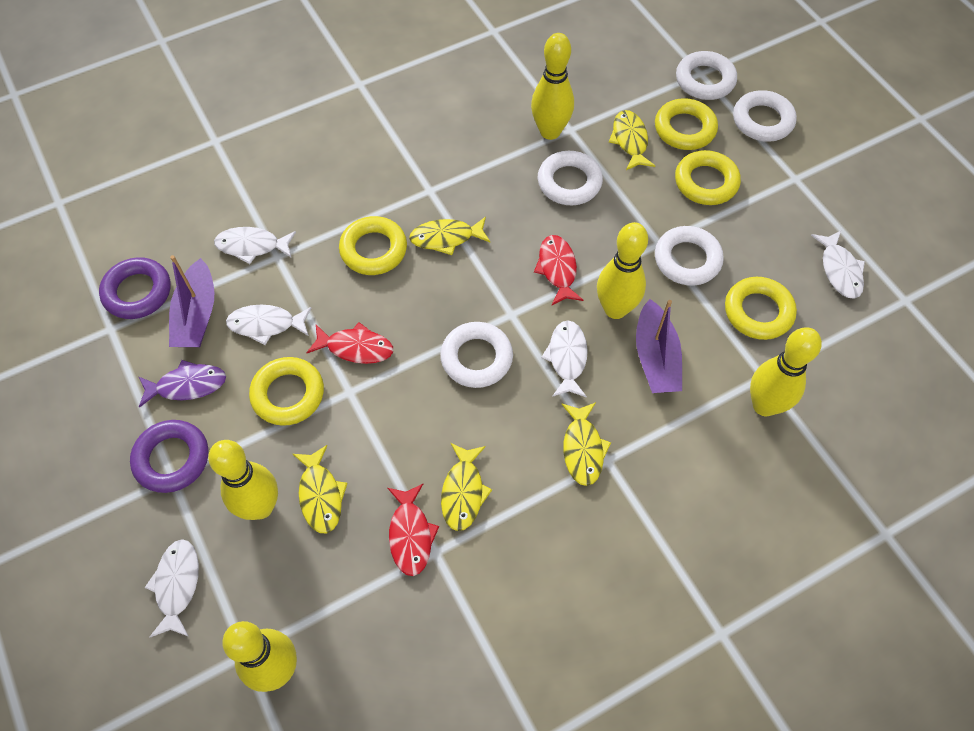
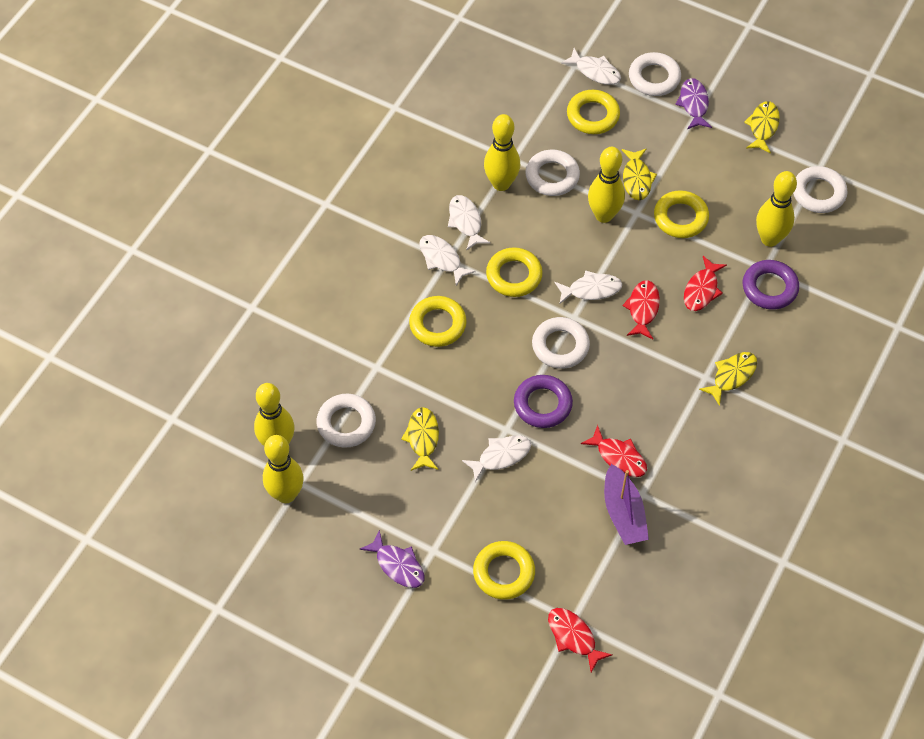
purple boat: [169,255,214,347] [636,299,682,393] = 2 -> [604,464,649,545] = 1
purple fish: [139,360,226,408] = 1 -> [360,530,424,588] [675,78,712,129] = 2
red fish: [306,322,393,364] [387,484,439,576] [534,235,583,305] = 3 -> [548,608,612,673] [581,425,647,477] [622,280,660,339] [684,256,727,311] = 4
yellow fish: [293,445,348,533] [409,217,490,255] [441,443,492,531] [561,402,611,486] [609,110,655,170] = 5 -> [401,407,439,471] [622,149,657,200] [699,352,757,406] [744,101,780,154] = 4

